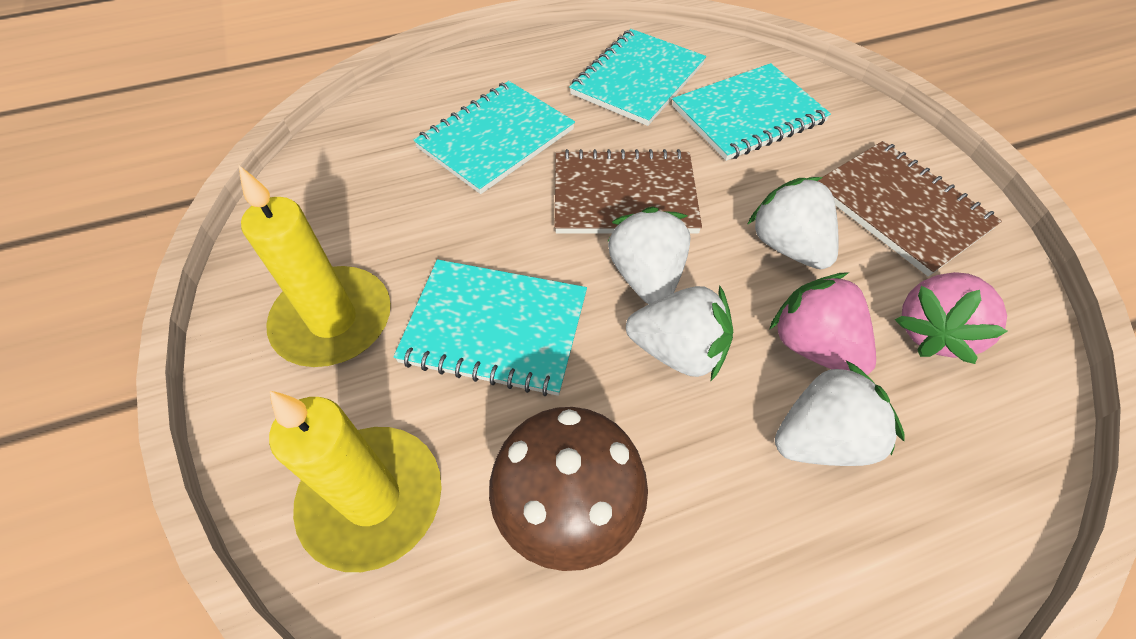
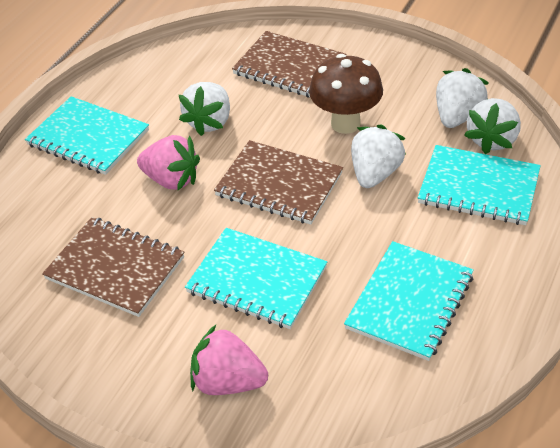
brown notebook: [554,149,702,234] [818,141,1002,276] = 2 -> [42,217,184,317] [214,140,343,225] [232,31,347,97] = 3
yellow candle: [239,166,391,367] [269,391,442,572] = 2 -> none = 0

